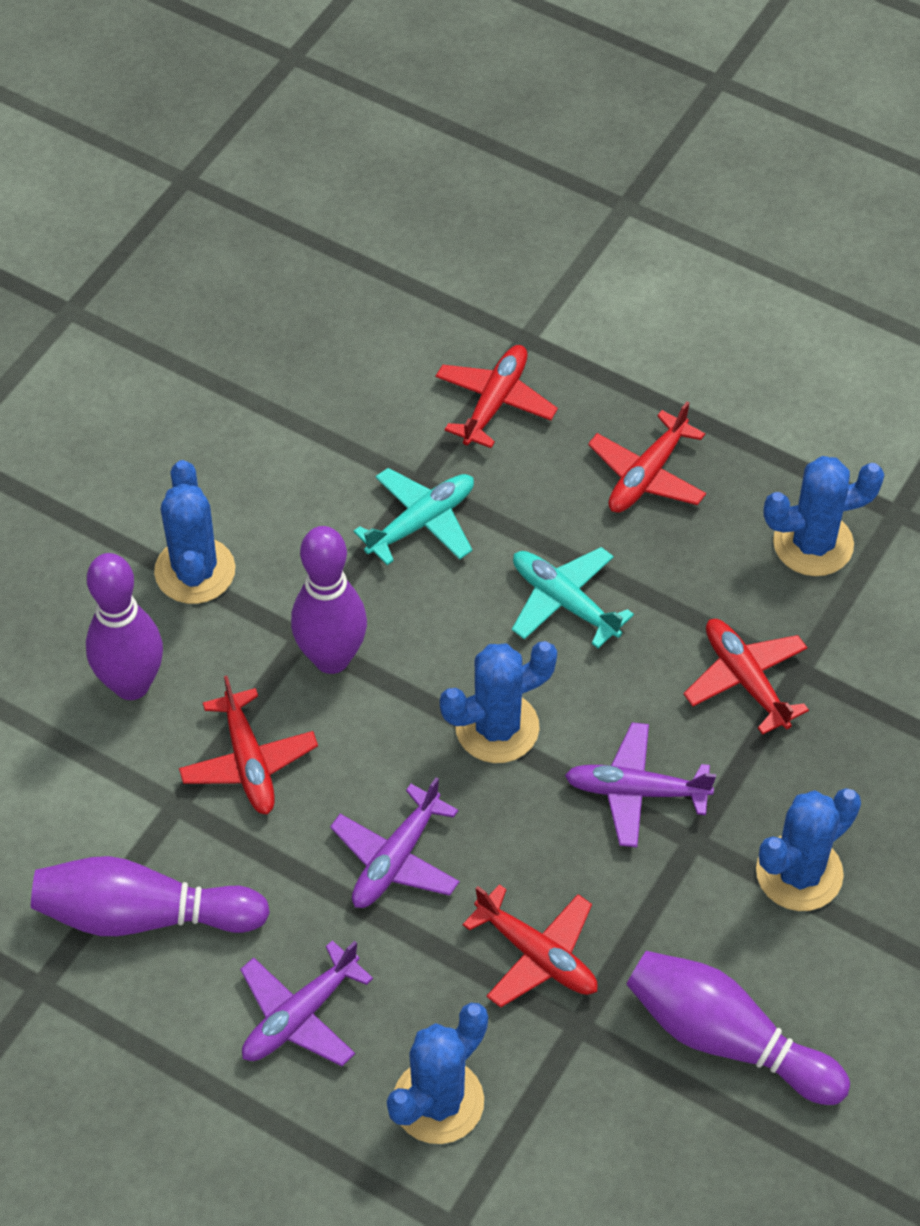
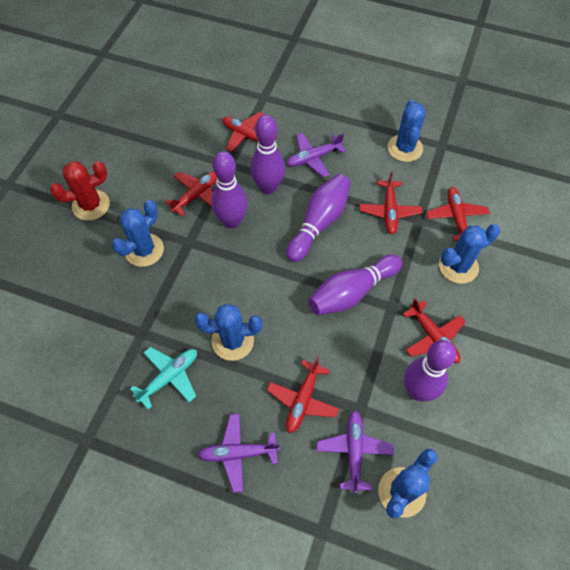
purple bowling pin: [31,856,270,936] [86,553,163,700] [291,526,367,674] [626,951,850,1105] = 4 -> [211,151,248,229] [250,115,285,194] [286,174,350,262] [308,255,402,315] [404,340,456,402] = 5
red cactus: none = 0 -> [50,161,110,221] = 1
red plane: [179,676,318,815] [436,345,558,448] [463,884,598,1008] [588,402,706,513] [684,619,809,735] = 5 -> [165,171,217,216] [222,112,277,152] [267,356,339,433] [359,171,422,234] [403,298,466,363] [426,187,490,241] = 6
turquoise plane: [354,468,474,565] [512,547,634,648] = 2 -> [130,347,197,410] = 1

